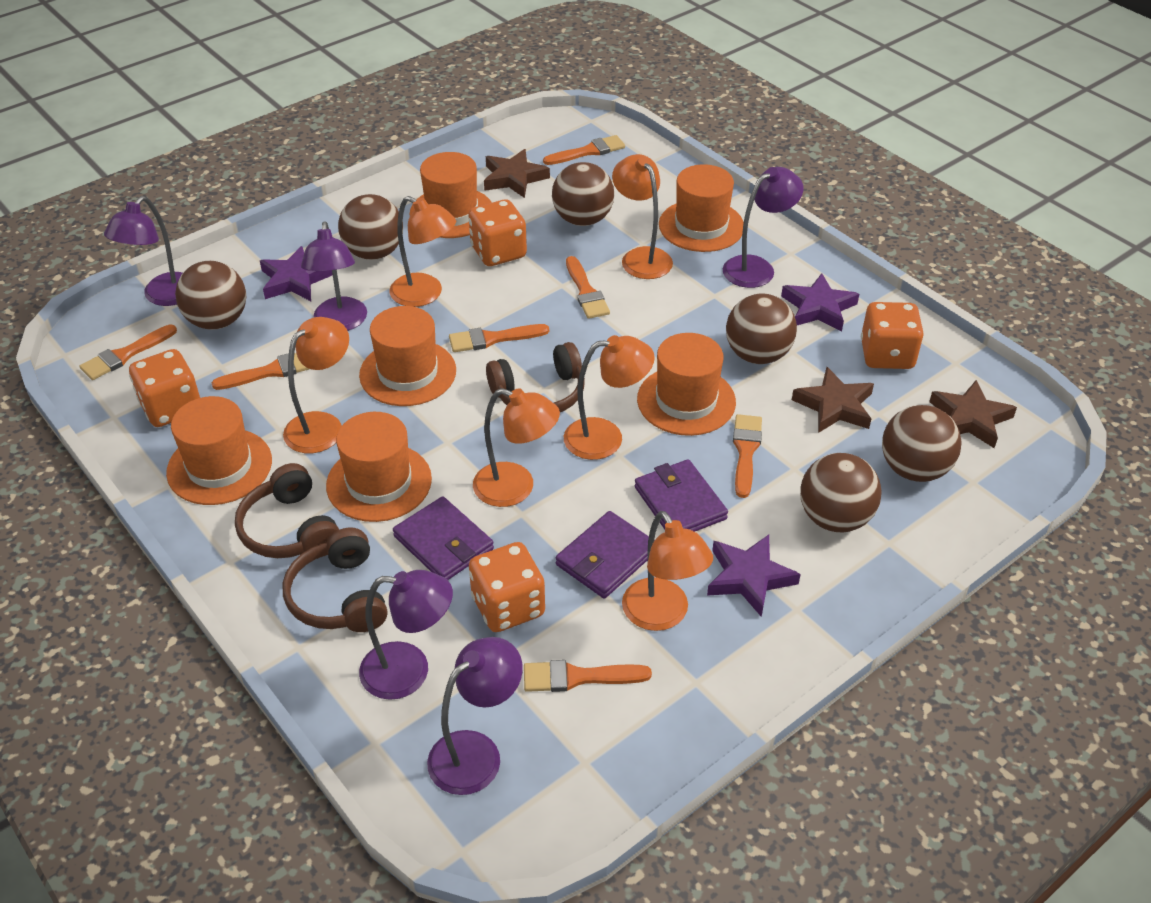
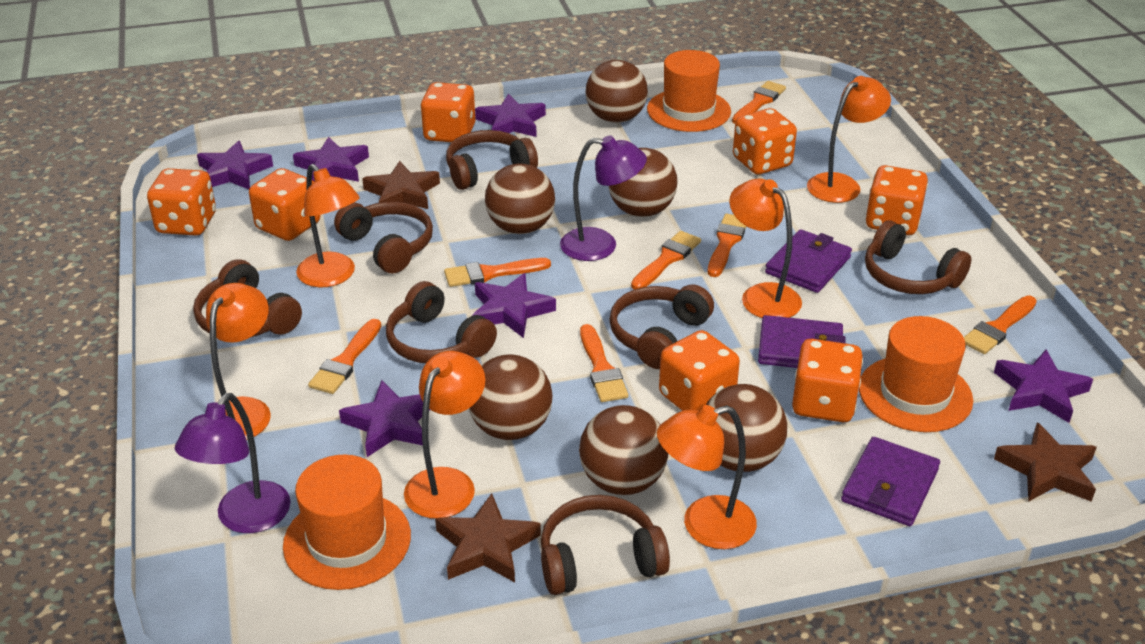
brown headphones: [235,463,339,558] [282,528,387,632] [486,342,585,412] = 3 -> [193,259,302,337] [334,202,433,273] [386,281,497,363] [446,130,538,190] [541,495,670,595] [609,285,714,369] [865,220,971,294] = 7
orange dice: [129,349,200,427] [468,199,527,266] [469,542,545,632] [861,302,924,369] = 4 -> [147,168,216,236] [249,168,320,241] [421,82,475,142] [659,330,740,411] [733,108,797,174] [792,339,863,422] [865,165,928,235] = 7
orange hat: [166,396,272,505] [326,412,432,522] [359,306,456,406] [410,152,492,238] [637,333,736,436] [659,164,744,252] = 6 -> [283,454,411,590] [647,50,731,132] [859,316,973,432] = 3
purple lamp: [104,196,183,306] [301,221,367,331] [359,570,453,700] [427,637,523,795] [723,167,803,288] = 5 -> [175,393,290,533] [560,135,647,261] = 2
purple star: [260,246,333,301] [707,535,801,617] [781,273,859,332] = 3 -> [197,141,273,189] [293,137,369,182] [339,380,430,457] [472,273,556,338] [475,94,546,137] [994,350,1093,423] = 6

